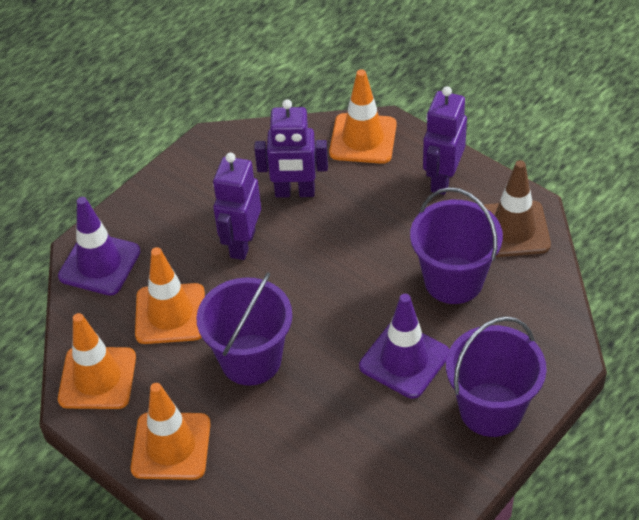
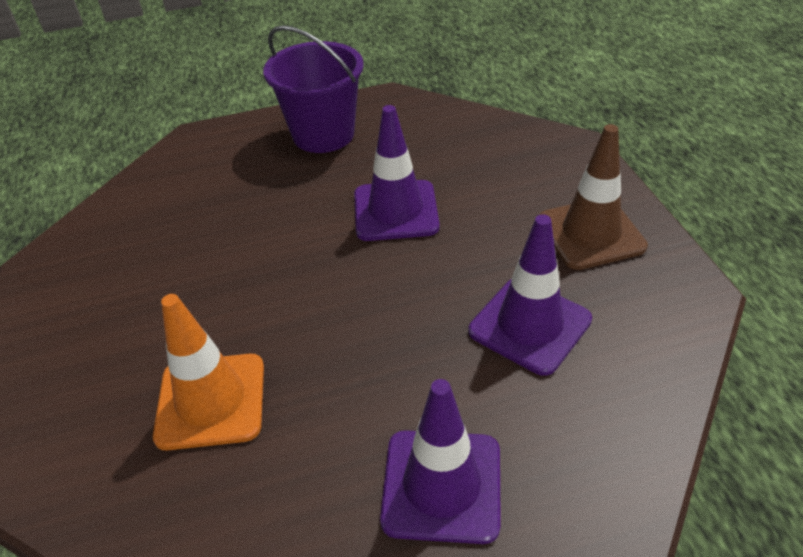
orange traffic cone: [58,313,136,409] [131,383,211,480] [135,247,205,344] [329,69,397,164] = 4 -> [153,294,264,450] = 1
purple bucket: [197,272,292,386] [410,187,503,304] [446,316,547,437] = 3 -> [263,25,364,153] = 1
purple robot: [213,153,261,260] [254,99,328,198] [423,86,467,195] = 3 -> none = 0
purple traffic cone: [58,197,141,295] [359,294,449,399] = 2 -> [354,105,440,241] [380,379,501,544] [469,214,592,376] = 3

